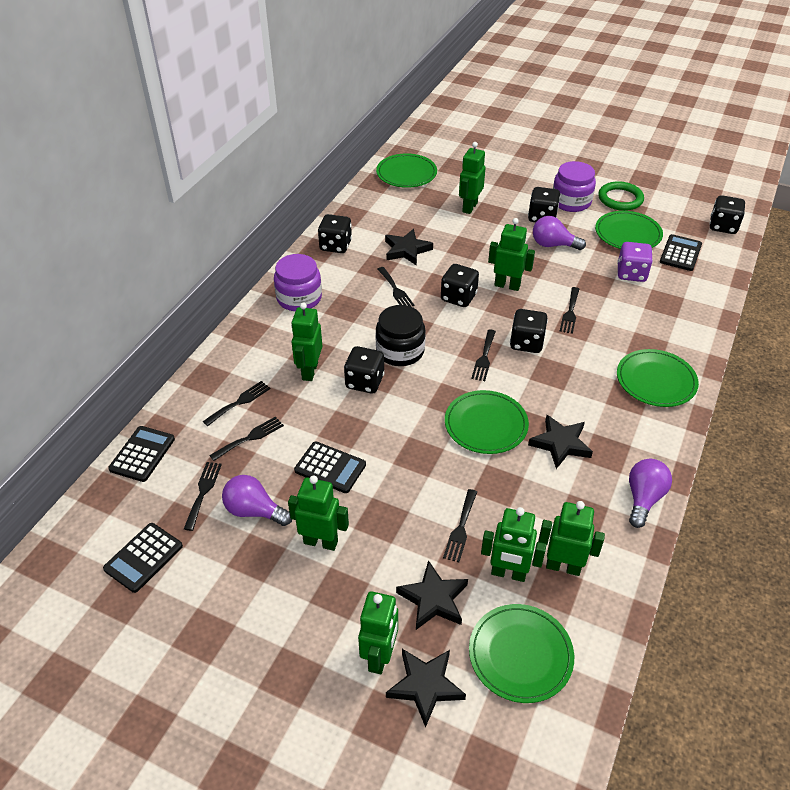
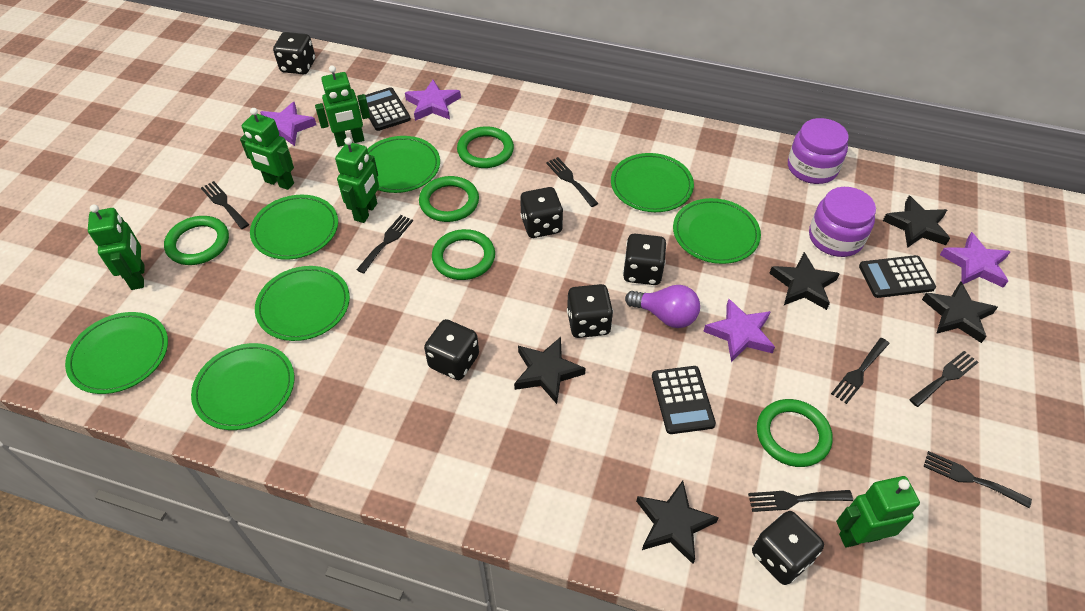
black calculator: [103,523,183,593] [108,426,175,482] [294,441,366,493] [660,234,702,271] = 4 -> [365,87,411,131] [652,366,716,434] [859,255,936,298] = 3
black jar: [375,305,426,366] = 1 -> none = 0
black star: [385,229,433,266] [386,649,466,728] [396,560,468,630] [528,415,593,469] = 4 -> [514,337,586,404] [636,481,719,564] [769,252,840,310] [883,196,950,248] [922,282,998,343] = 5
green plate: [376,153,437,188] [445,390,529,454] [469,604,574,703] [595,211,663,249] [617,349,699,407] = 5 -> [65,312,168,394] [191,343,294,430] [250,195,338,260] [255,266,350,341] [368,136,440,193] [611,153,694,212] [673,198,761,264] = 7
green ring: [598,181,644,211] = 1 -> [164,216,229,265] [419,176,479,222] [432,229,495,280] [457,126,514,168] [757,399,833,467] = 5
green robot: [288,475,349,551] [291,302,323,381] [358,591,398,674] [459,142,486,214] [481,507,546,582] [488,218,535,291] [538,501,605,576] = 7 -> [88,205,145,290] [240,108,294,190] [315,65,370,147] [335,137,379,223] [836,476,920,548] = 5
purple dice: [617,242,653,282] = 1 -> none = 0
purple light bulb: [222,475,292,526] [533,216,586,250] [629,459,672,528] = 3 -> [625,285,700,328] = 1
purple star: none = 0 -> [260,102,316,146] [405,80,461,121] [703,299,775,362] [940,232,1011,288] = 4

